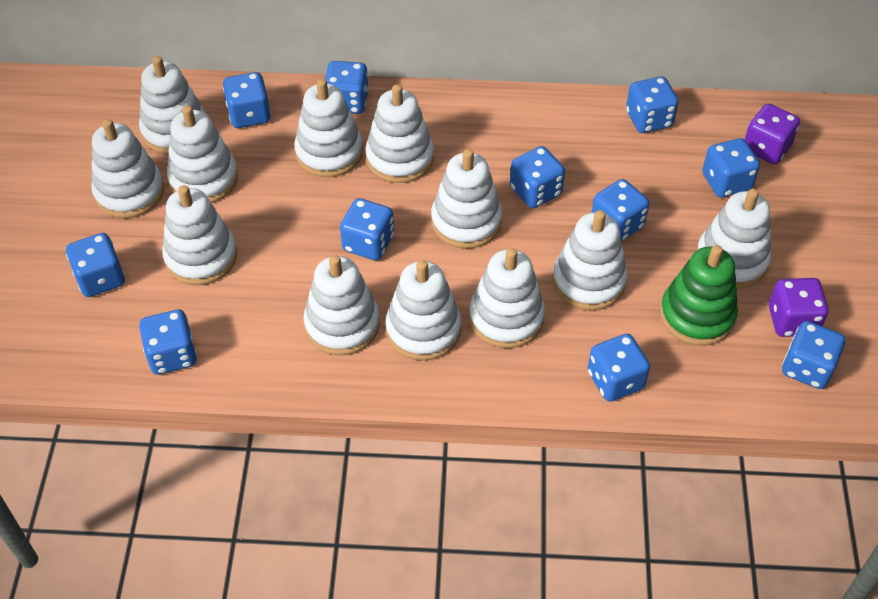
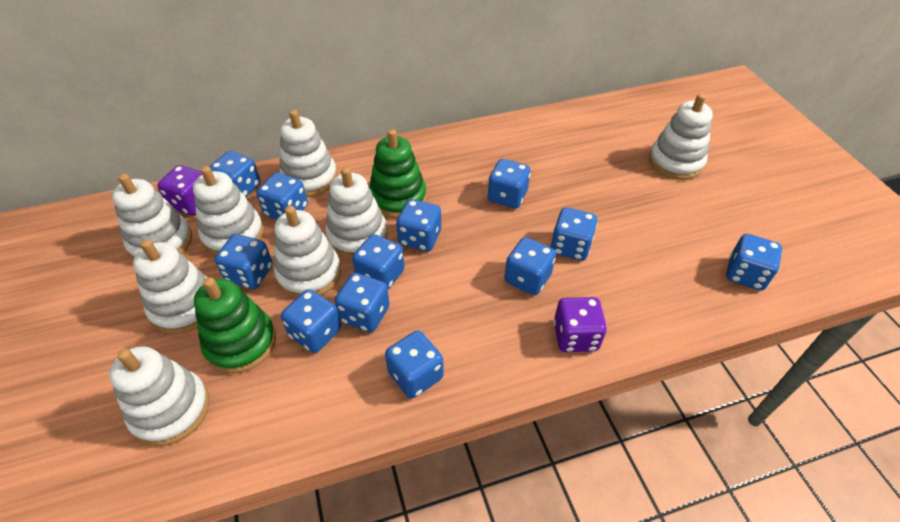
blue dice: [66,233,125,297] [139,310,197,374] [223,72,271,128] [325,61,369,114] [340,198,394,261] [510,146,565,208] [588,334,650,402] [592,179,649,241] [626,76,679,133] [702,138,760,197] [782,321,845,389] = 11 -> [210,151,260,197] [215,234,273,289] [256,172,308,220] [281,289,341,353] [335,273,390,332] [352,234,405,290] [385,331,444,398] [396,199,441,252] [488,159,531,208] [504,237,556,295] [551,207,598,261] [726,234,782,290] = 12
green stacking toy: [660,245,738,346] = 1 -> [194,277,276,374] [369,129,426,218] = 2
white stacking toy: [91,119,164,218] [139,56,205,154] [162,185,237,285] [167,105,238,203] [294,79,363,177] [303,255,380,355] [365,84,434,183] [386,260,461,361] [431,149,502,249] [469,248,545,348] [553,210,627,310] [696,189,771,289] = 12 -> [109,346,210,446] [112,174,192,259] [133,239,208,334] [193,166,264,255] [274,206,341,298] [280,110,337,197] [325,167,388,258] [649,94,713,180] = 8

